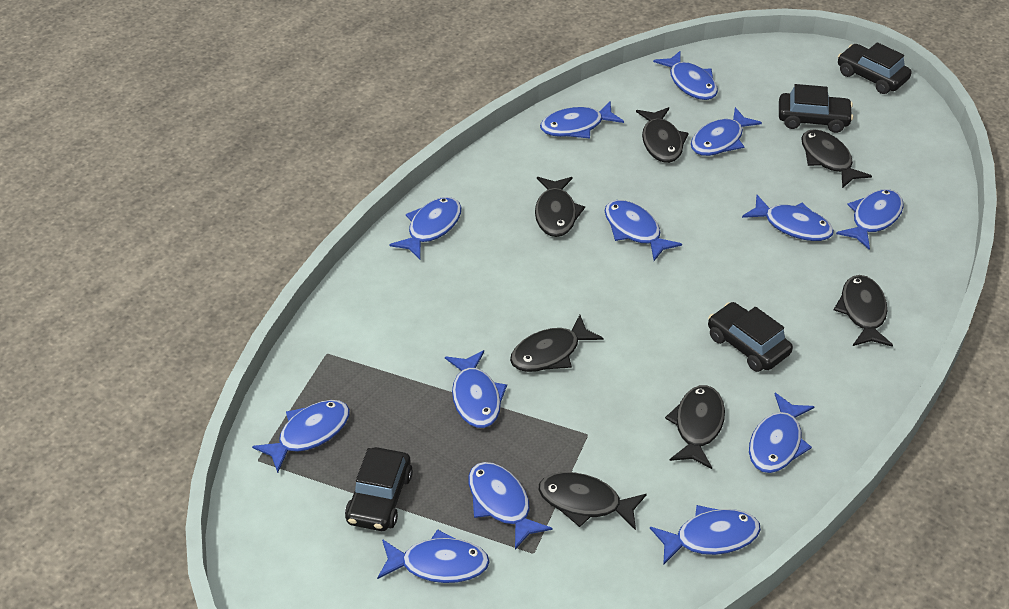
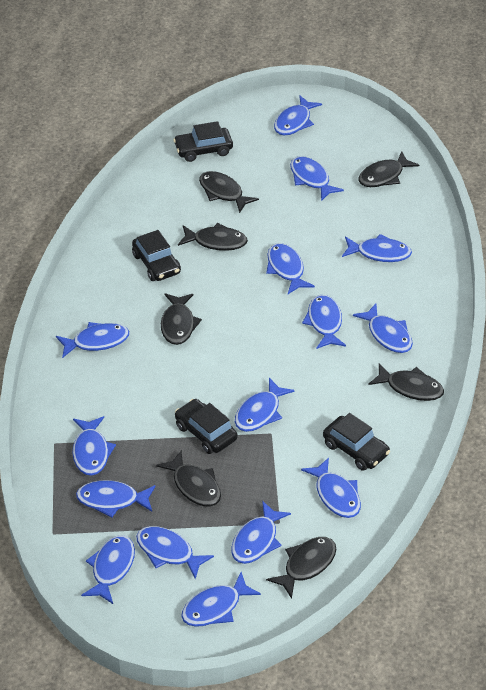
blue fish: [252,400,350,473] [377,529,490,583] [389,197,461,260] [445,350,507,428] [468,462,553,550] [540,101,624,138] [605,200,682,261] [650,505,761,565] [653,51,718,100] [691,107,762,156] [742,195,834,241] [749,393,815,473] [836,189,904,250] = 13 -> [56,322,129,358] [73,416,116,476] [76,480,156,518] [81,535,135,604] [136,526,214,579] [181,572,261,627] [231,501,291,564] [235,378,295,432] [266,243,315,294] [274,95,322,136] [290,156,344,201] [301,457,361,518] [302,295,346,349] [342,234,412,262] [353,304,413,353] = 15

